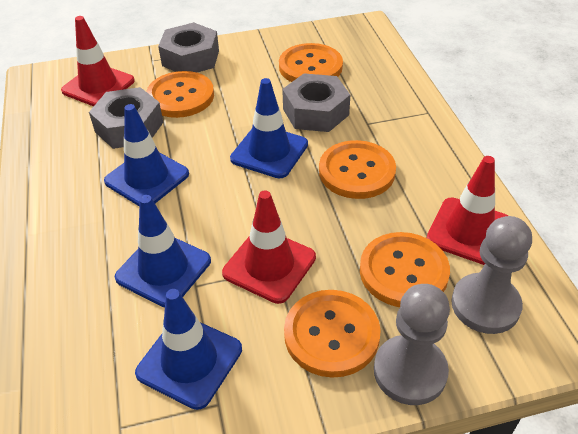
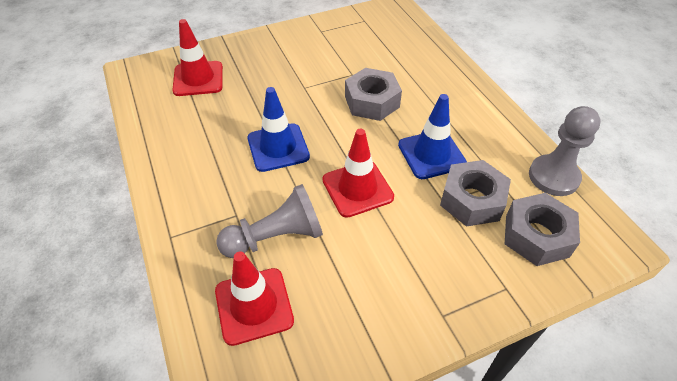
blue traffic cone: [104,104,189,206] [115,195,211,307] [135,289,242,410] [230,78,308,178] = 4 -> [247,87,310,172] [398,94,467,179] = 2
orange button: [146,71,214,118] [279,43,343,82] [284,290,381,378] [319,140,396,199] [360,232,450,307] = 5 -> none = 0

